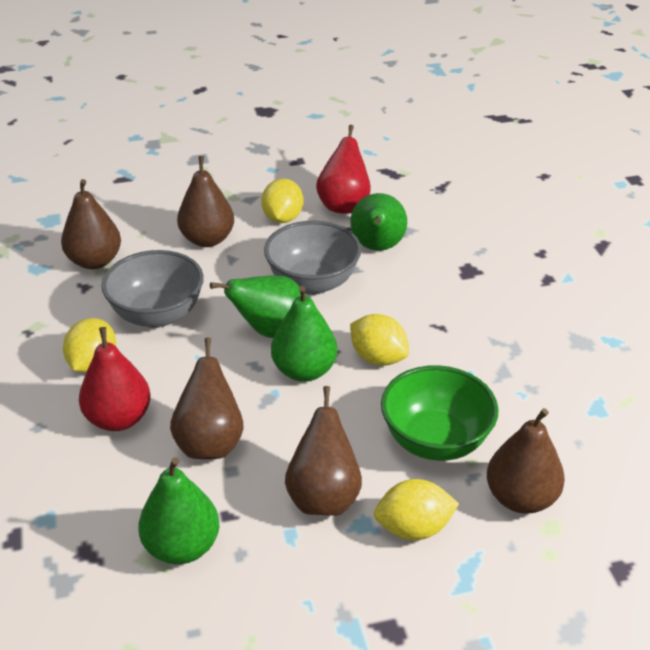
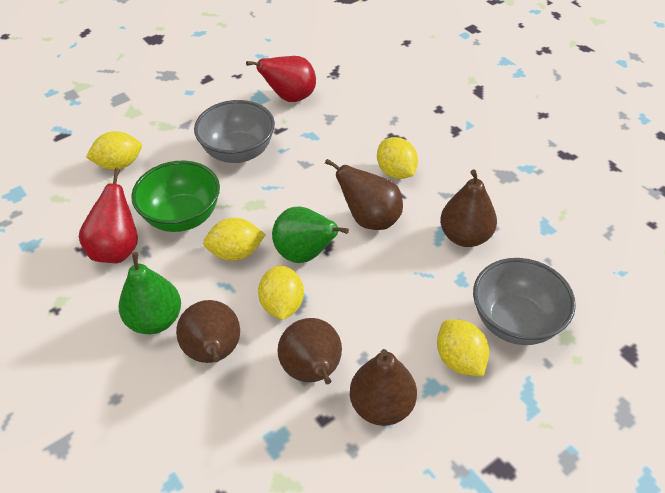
green pear: [138,457,220,564] [210,275,301,338] [271,286,338,382] [350,193,407,251] = 4 -> [119,252,181,334] [272,207,349,263] = 2
yellow lemon: [63,318,116,373] [261,178,304,223] [350,314,409,366] [374,479,459,540] = 4 -> [86,131,142,170] [203,218,266,261] [258,265,304,320] [377,137,418,179] [437,320,489,376] = 5

